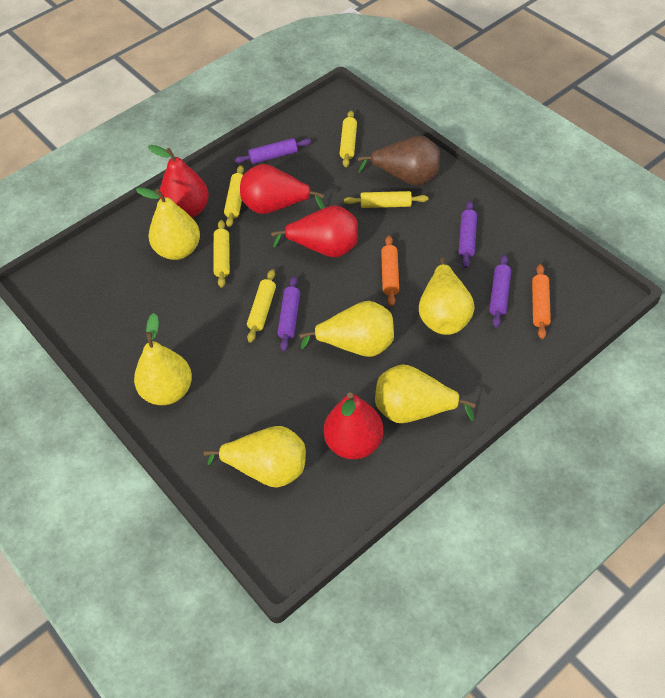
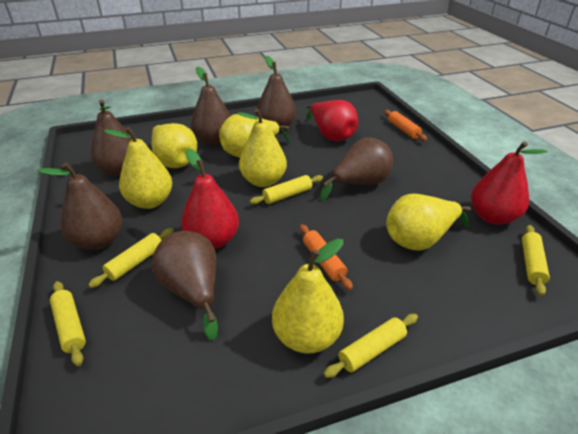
brown pear: [358,136,440,185] = 1 -> [37,162,122,250] [91,100,133,176] [152,231,218,340] [191,66,231,145] [257,56,296,131] [320,138,393,201] = 6
purple rolling pin: [234,138,311,164] [277,276,300,351] [459,201,477,268] [489,255,511,328] = 4 -> none = 0
red pear: [148,145,209,218] [240,164,325,214] [271,205,358,257] [324,392,384,459] = 4 -> [181,148,239,249] [306,100,358,141] [471,141,547,225] = 3

